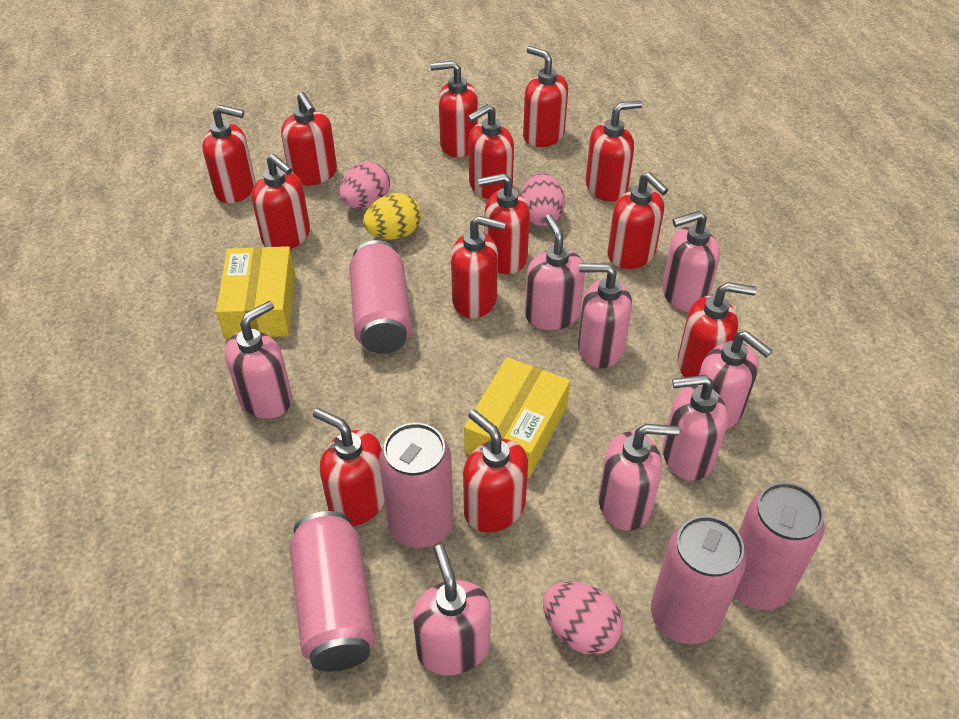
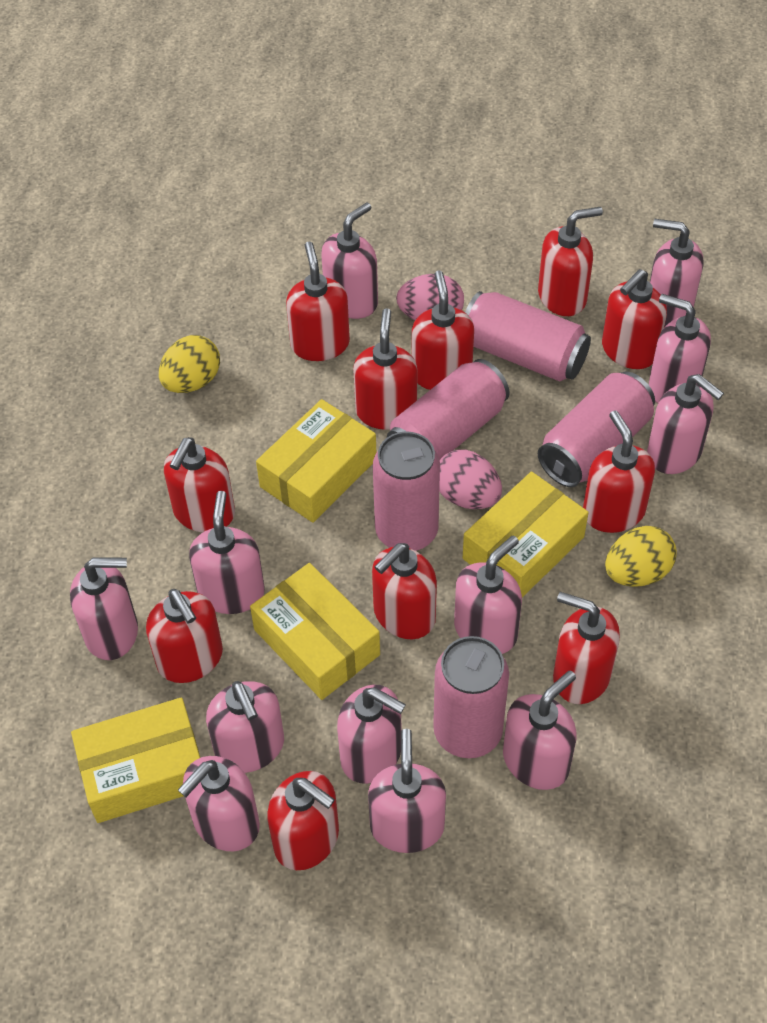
pink egg: [339,161,390,209] [521,173,565,226] [543,582,623,655] = 3 -> [396,274,464,320] [439,450,502,509] = 2
pink soap dispenser: [225,301,292,419] [413,545,491,675] [525,214,585,330] [578,263,632,368] [598,424,680,531] [662,211,720,312] [663,375,728,481] [699,331,772,430] = 8 -> [70,558,138,660] [178,756,260,851] [189,491,265,614] [206,681,284,773] [321,202,378,319] [337,684,406,784] [368,729,446,853] [454,536,522,654] [503,671,577,790] [647,374,724,474] [649,294,711,403] [650,219,703,327] = 12
red soap dispenser: [202,105,255,203] [252,154,310,249] [281,92,337,186] [313,408,385,526] [430,61,478,157] [451,216,506,318] [463,410,528,532] [467,104,514,199] [478,173,530,274] [523,46,568,147] [586,100,642,202] [607,172,668,269] [678,282,757,377] = 13 -> [146,589,223,683] [164,437,235,532] [267,771,339,870] [286,241,350,361] [353,308,417,430] [372,543,437,639] [412,270,474,390] [538,207,603,316] [553,592,620,704] [583,410,655,533] [602,269,667,369] = 11
yellow box: [216,246,295,339] [464,357,570,478] = 2 -> [71,697,200,823] [250,563,380,700] [256,399,376,523] [463,472,589,597] = 4
yellow egg: [363,193,421,240] = 1 -> [159,335,220,393] [605,526,677,587] = 2

